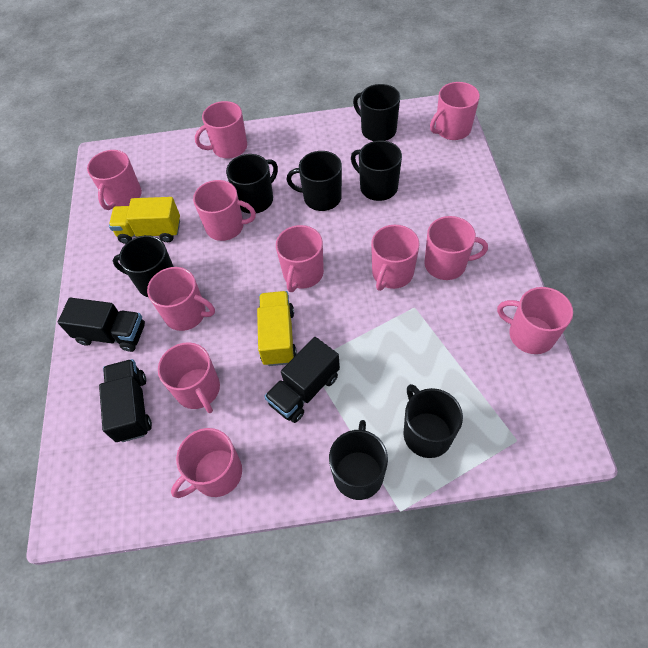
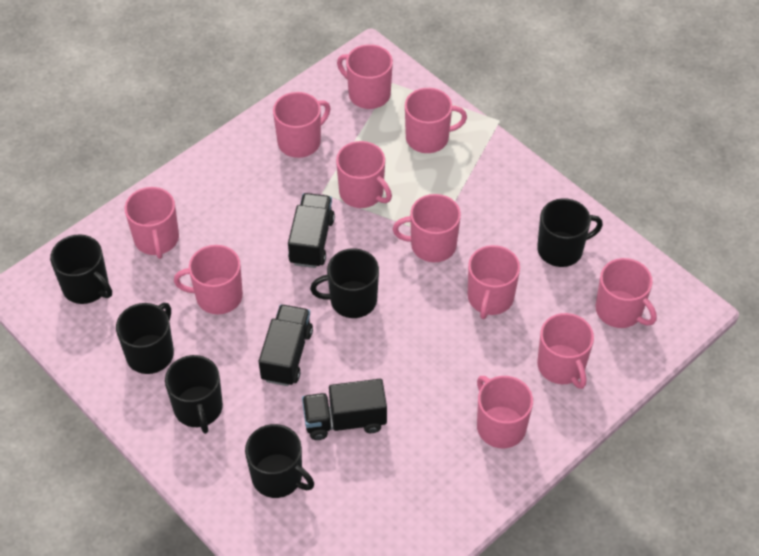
black mug: [112,235,174,297] [226,154,278,214] [287,151,342,211] [329,420,388,500] [351,140,402,201] [353,84,400,141] [403,384,463,458] = 7 -> [50,234,112,304] [116,303,174,374] [165,355,223,434] [245,424,314,498] [310,248,379,318] [537,198,603,267] = 6
yellow truck: [109,197,180,244] [257,291,297,366] = 2 -> none = 0

